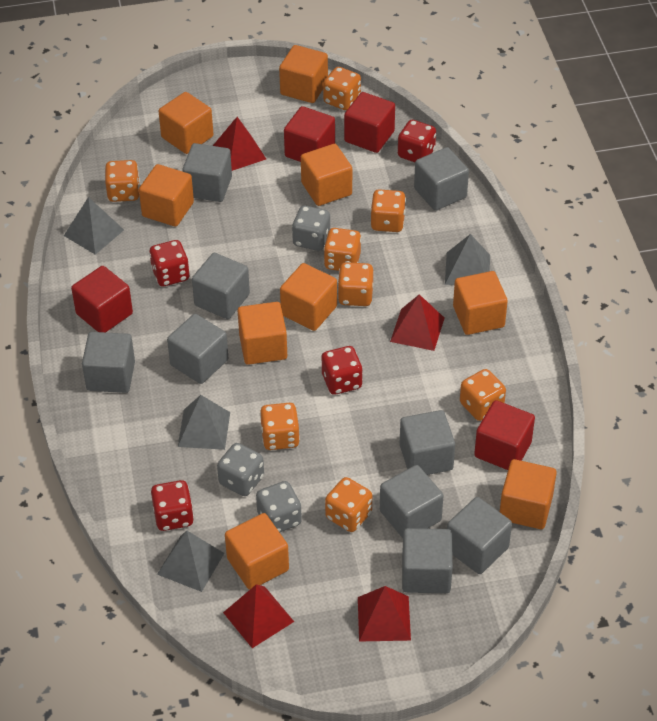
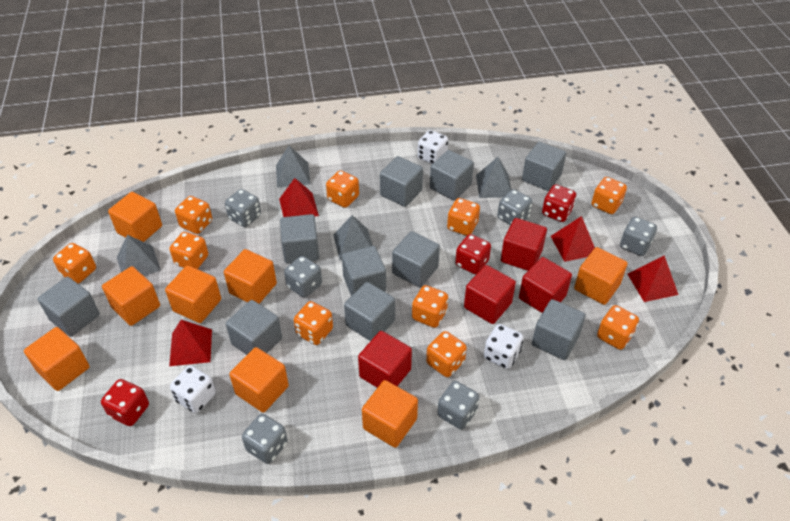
grey cube: [82,332,135,393] [167,314,228,384] [182,143,232,202] [192,253,250,319] [380,465,444,538] [399,410,455,475] [402,528,453,593] [414,147,469,211] [447,497,512,574] = 9 -> [38,277,100,337] [226,300,282,355] [280,214,319,264] [342,246,386,296] [344,282,395,341] [380,156,423,207] [392,231,440,287] [430,150,474,201] [522,142,566,191] [532,299,586,360] = 10
grey dice: [217,443,264,496] [256,481,302,532] [292,206,330,251] = 3 -> [225,189,261,227] [242,414,288,464] [284,256,322,298] [437,381,480,429] [497,189,533,225] [620,217,657,256] = 6
orange cube: [139,164,194,227] [158,92,213,154] [225,513,289,590] [238,302,287,365] [279,45,328,103] [280,263,337,331] [301,144,352,206] [453,271,508,335] [500,459,557,529] = 9 -> [24,327,90,391] [102,266,160,326] [108,192,162,242] [165,265,221,323] [224,249,277,304] [229,347,289,413] [362,380,418,448] [574,247,628,305] = 8
orange dice: [105,160,140,202] [260,403,300,450] [323,67,361,110] [324,228,361,271] [325,477,372,532] [338,262,373,306] [371,189,406,232] [460,369,506,421] = 8 -> [53,243,96,283] [170,232,208,269] [175,196,212,234] [294,301,333,345] [326,170,359,208] [412,285,448,328] [426,331,467,377] [447,198,480,236] [591,177,627,214] [597,305,639,350] = 10
red dice: [149,240,190,287] [151,480,194,531] [322,346,363,395] [398,120,436,162] = 4 -> [101,379,149,426] [455,234,491,274] [542,184,576,222] = 3
white dice: none = 0 -> [170,366,216,413] [418,130,448,164] [484,324,523,369] = 3

